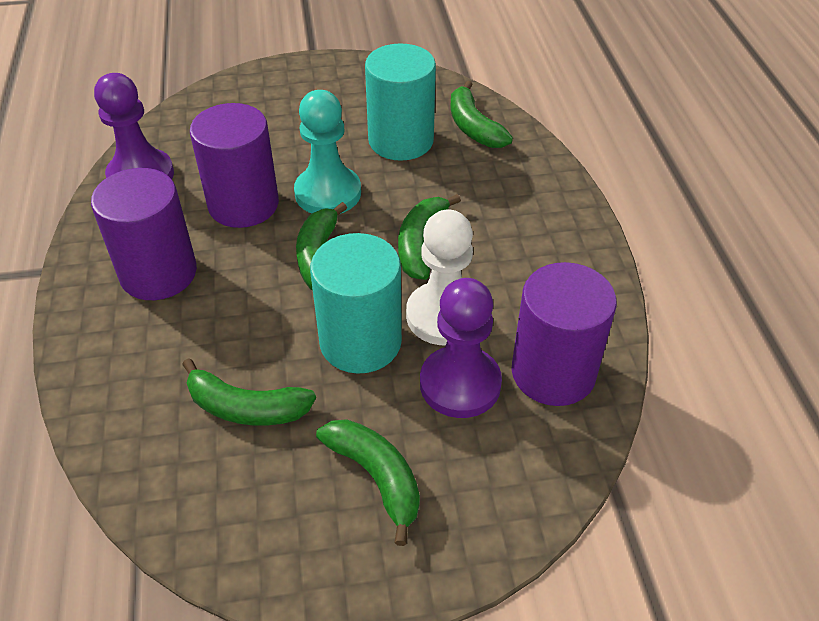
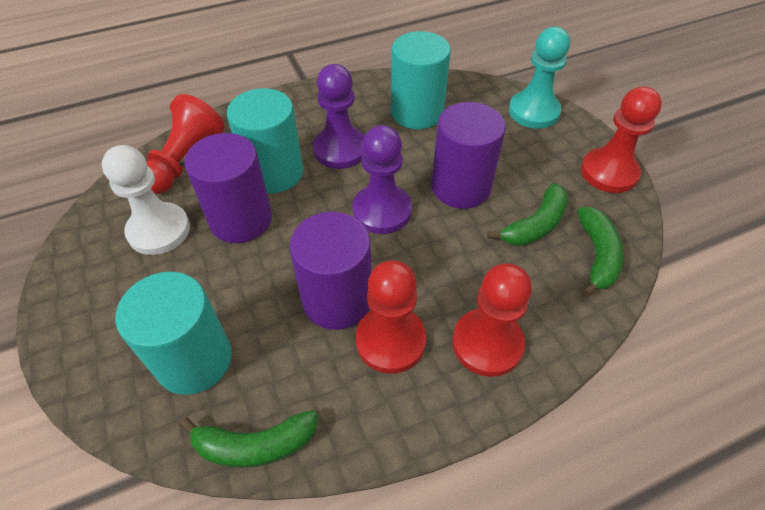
green banana: [182,358,316,426] [296,202,347,291] [316,419,420,546] [398,194,461,280] [450,81,513,148] = 5 -> [179,410,318,468] [487,183,568,246] [577,207,624,297] = 3
red pawn: none = 0 -> [146,94,225,194] [356,260,426,374] [453,263,532,377] [581,86,662,193] = 4
turquoise cylinder: [310,233,402,374] [365,43,436,161] = 2 -> [115,272,232,395] [227,88,303,193] [391,31,451,129] = 3

